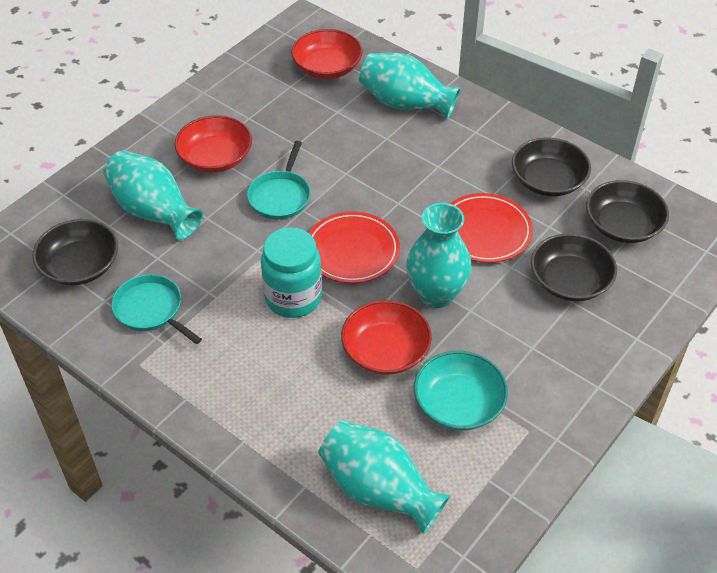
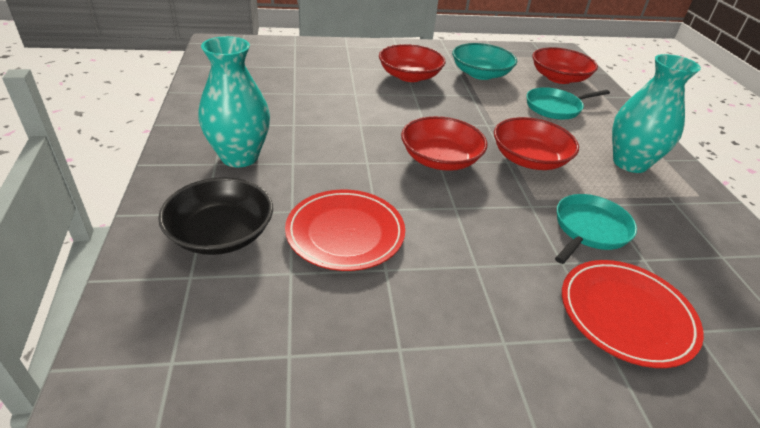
black bowl: [32,219,118,285] [512,137,591,196] [531,233,617,301] [586,180,669,243] = 4 -> [158,177,273,255] = 1
red bowl: [175,115,252,173] [291,29,363,79] [341,300,432,375] = 3 -> [379,44,445,82] [401,116,487,171] [494,117,579,170] [532,47,598,84] = 4
turquoise jar: [261,227,322,318] = 1 -> none = 0
turquoise vase: [103,150,203,240] [318,420,450,534] [359,53,461,119] [406,203,472,308] = 4 -> [199,36,270,167] [612,54,701,173] = 2

